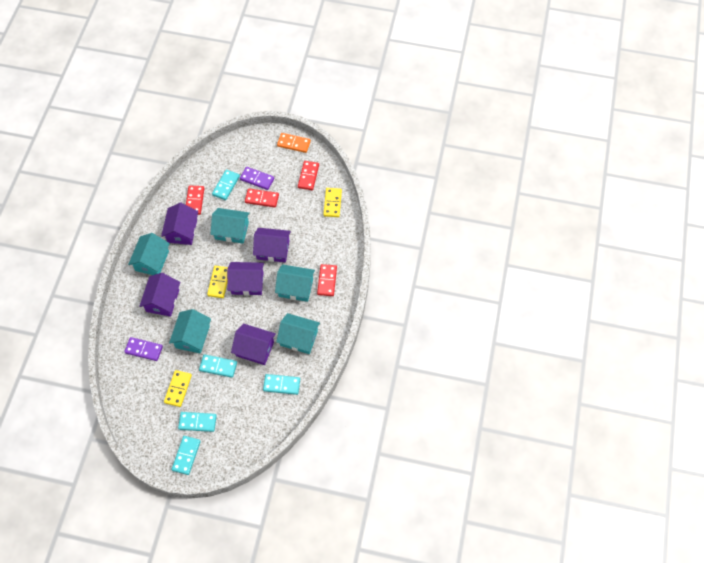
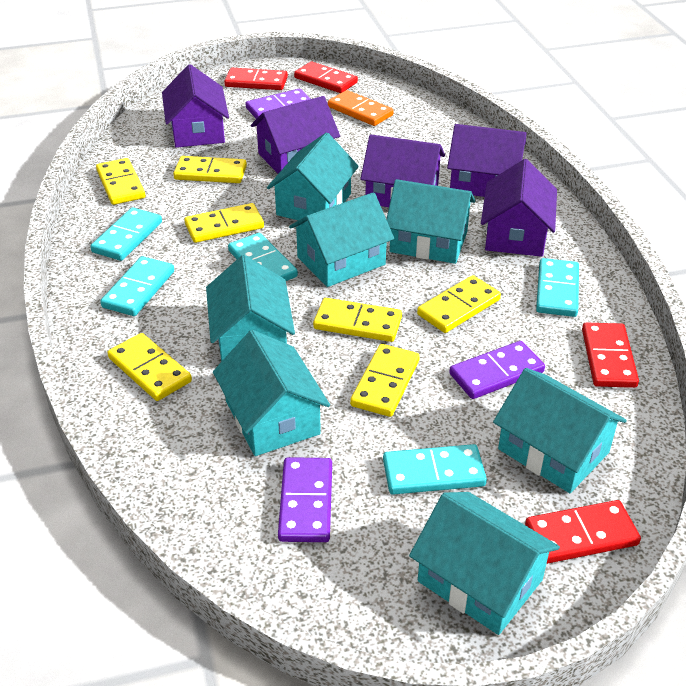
purple domino: [124,337,163,361] [240,167,274,190] = 2 -> [246,89,311,119] [278,457,332,542] [449,341,545,399] = 3
turquoise house: [128,233,170,275] [169,309,211,354] [211,208,250,244] [275,264,315,302] [276,313,320,354] = 5 -> [206,255,295,362] [213,330,330,456] [267,133,359,220] [289,192,394,287] [386,179,475,264] [409,492,560,635] [493,368,627,493] = 7
yellow domino: [164,370,192,407] [207,266,228,298] [323,188,342,217] = 3 -> [96,158,145,205] [108,333,192,401] [173,156,247,183] [184,203,264,243] [313,298,402,342] [350,344,420,417] [417,275,501,333] = 7

